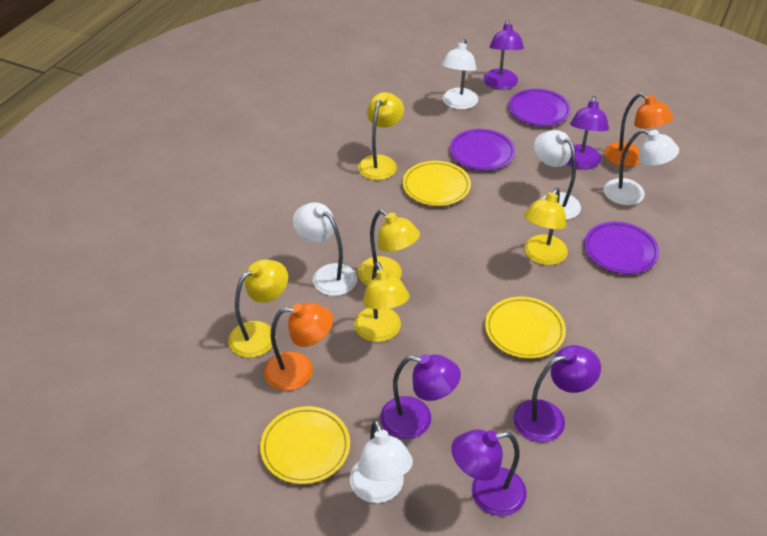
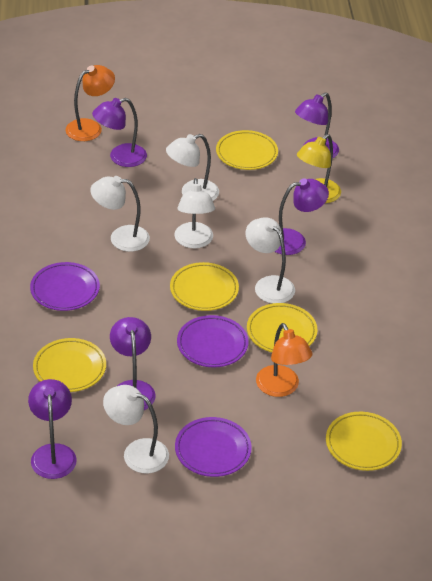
yellow lamp: [228,259,288,358] [354,262,410,342] [358,92,404,180] [358,210,420,285] [524,188,568,265] = 5 -> [297,134,341,203] = 1
yellow plate: [260,406,350,484] [403,161,471,206] [485,297,566,359] = 3 -> [33,338,106,392] [170,262,239,311] [216,130,278,170] [247,303,317,352] [326,412,402,471] = 5

